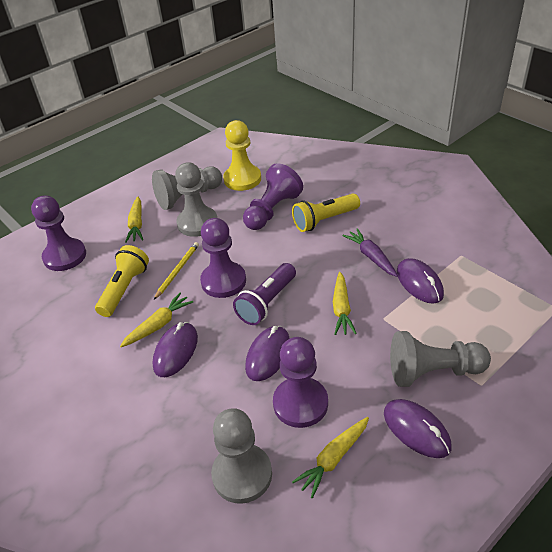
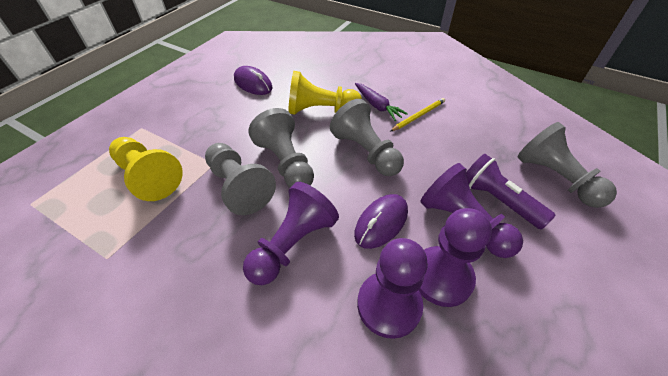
purple mouse: [153,322,198,377] [245,326,290,381] [384,399,451,458] [397,258,444,304] = 4 -> [234,66,273,95] [354,194,408,249] = 2
yellow carrot: [120,293,193,347] [125,196,143,243] [292,417,369,499] [333,272,357,335] = 4 -> none = 0
yellow flashlight: [95,245,149,317] [292,193,360,232] = 2 -> none = 0
yellow pawn: [223,120,261,191] = 1 -> [109,137,183,201] [288,71,362,115] = 2

